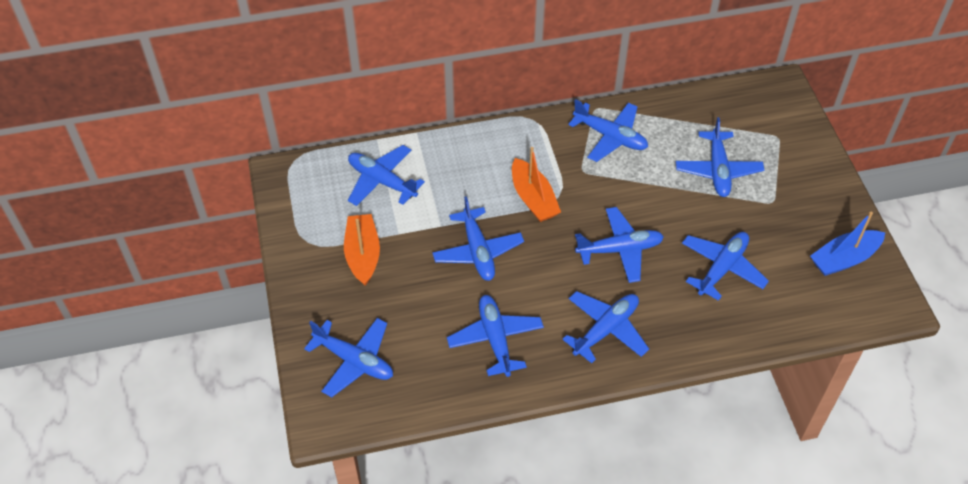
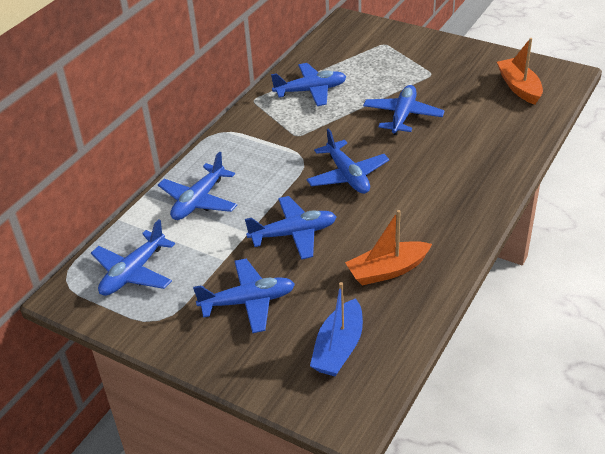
blue plane: [304,318,393,397] [348,145,425,206] [432,196,524,281] [447,295,544,377] [562,291,649,363] [568,99,648,162] [575,207,664,283] [676,117,764,197] [682,232,769,301] = 9 -> [91,219,175,296] [158,152,237,220] [193,259,295,333] [245,196,337,260] [271,63,346,106] [307,128,389,194] [363,85,445,135] = 7

